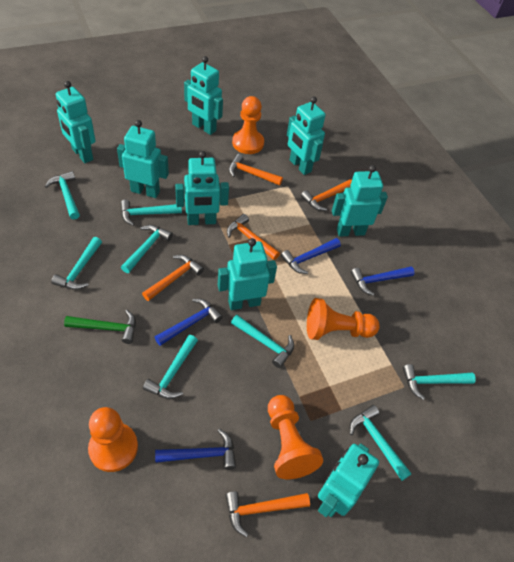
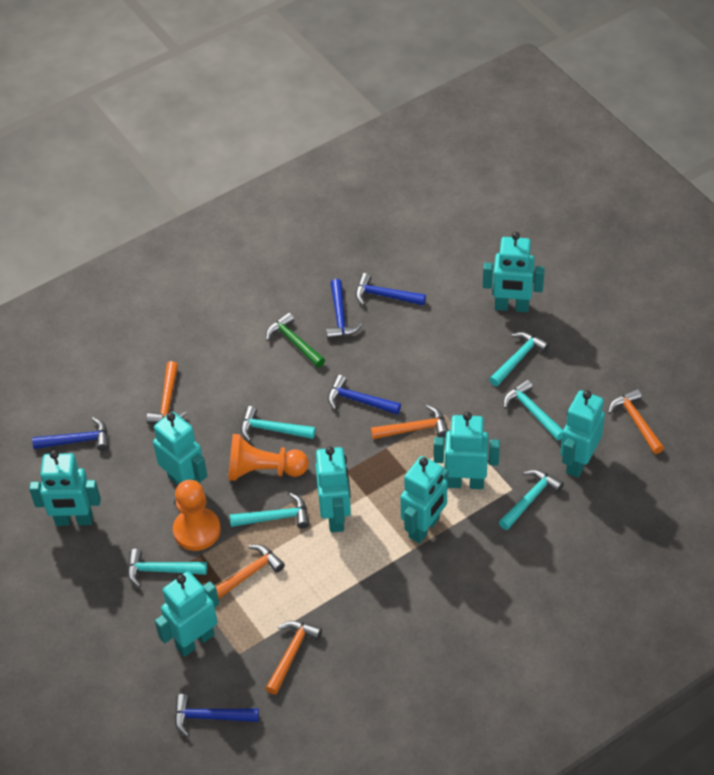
blue hammer: [155,299,223,346] [155,429,236,470] [281,238,341,274] [351,266,415,296] = 4 -> [32,417,109,451] [175,694,259,737] [326,279,363,339] [328,375,401,415] [356,273,426,306] = 5
orange pawn: [88,407,138,472] [232,96,264,154] [268,395,323,479] [307,298,380,340] = 4 -> [173,480,221,551] [228,434,309,481] = 2
turquoise hammer: [45,171,80,219] [51,237,102,290] [120,200,182,226] [121,225,173,273] [143,335,198,399] [231,315,294,368] [350,405,412,481] [403,364,476,400] = 8 -> [128,549,207,588] [230,493,309,529] [241,406,316,442] [489,332,550,386] [499,469,564,530] [503,379,563,440] = 6

